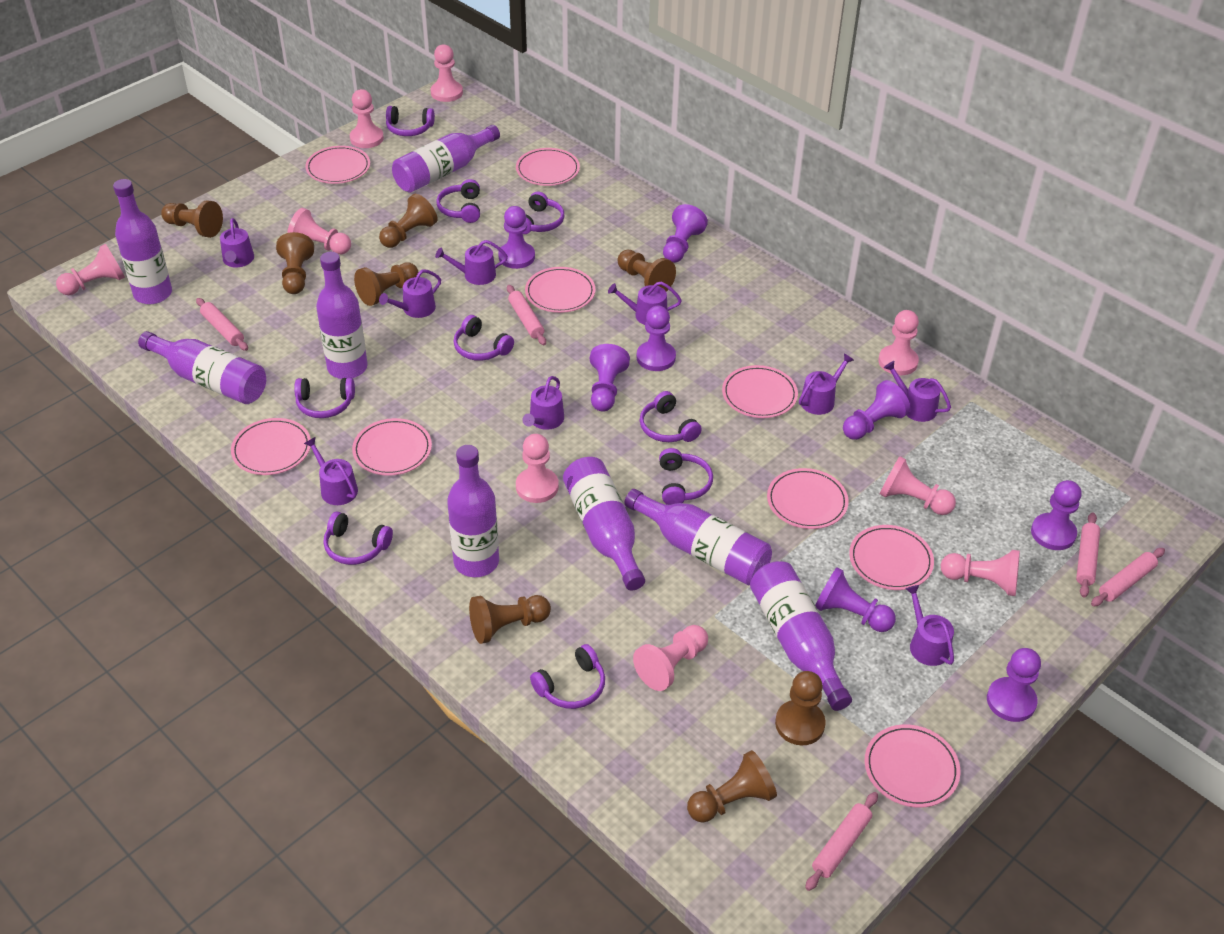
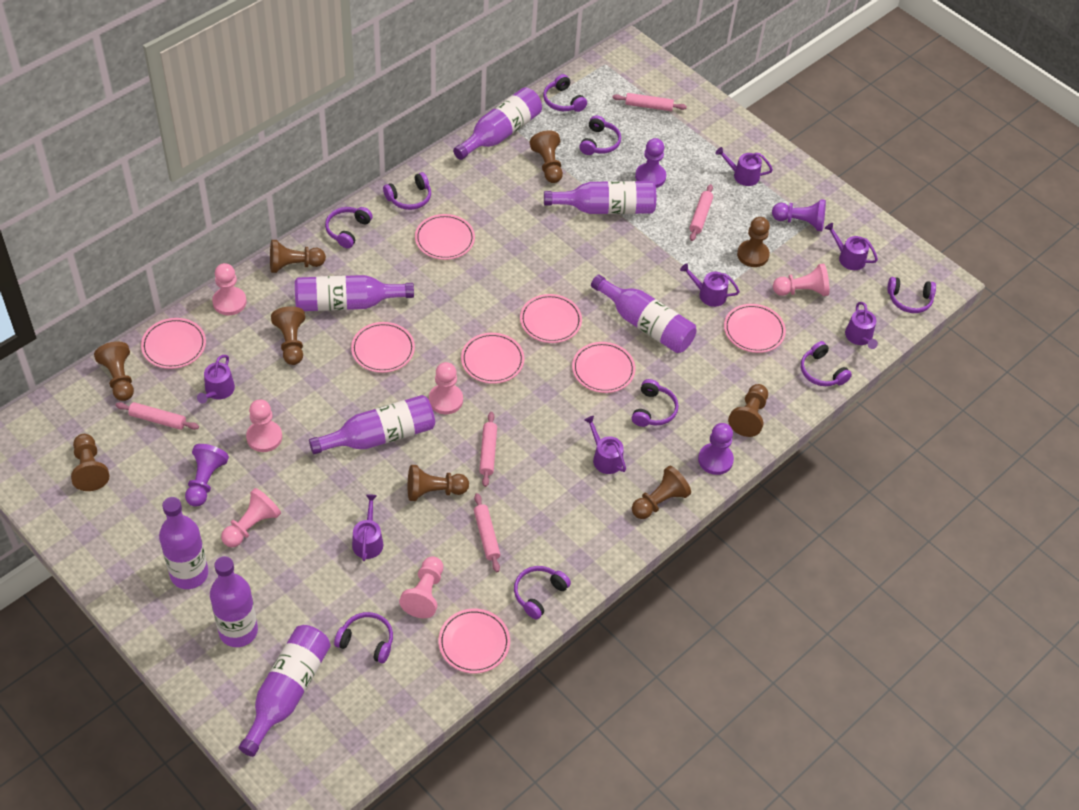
brown pawn: [161,200,223,238] [276,232,314,294] [354,262,418,306] [379,194,438,248] [469,595,551,644] [618,250,676,292] [687,750,777,823] [775,671,826,745] = 8 -> [71,434,109,491] [94,341,134,401] [270,240,326,273] [271,306,305,365] [408,465,469,501] [529,130,563,183] [632,466,691,519] [728,384,768,437] [737,217,770,267] = 9
pink pawn: [56,244,125,295] [287,208,351,254] [350,89,384,148] [430,44,463,102] [516,434,559,503] [633,625,708,691] [878,310,919,375] [880,456,956,515] [941,550,1020,596] = 9 -> [212,263,247,315] [221,488,281,547] [246,399,282,452] [399,556,443,618] [429,362,463,414] [773,263,829,296] = 6
pink plate: [231,418,311,475] [305,146,370,184] [352,418,432,476] [516,148,580,186] [525,267,595,313] [722,365,798,418] [767,468,849,529] [849,525,934,590] [865,725,960,808] = 9 -> [141,318,206,369] [351,322,415,373] [415,214,475,260] [438,609,510,674] [461,333,524,384] [520,294,582,343] [572,342,635,393] [724,304,786,353] = 8
purple pawn: [498,206,535,269] [590,344,630,412] [637,306,676,371] [663,204,708,263] [815,567,896,632] [843,380,910,440] [987,648,1041,722] [1031,480,1082,550] = 8 -> [185,444,229,507] [635,138,666,188] [698,423,734,475] [772,199,826,231] = 4
purple watering can: [220,218,254,267] [304,437,358,505] [379,269,441,318] [435,240,508,285] [522,376,564,430] [608,281,682,325] [799,353,854,415] [884,361,951,422] [905,585,954,666] = 9 -> [197,355,235,404] [352,494,383,561] [584,416,626,474] [680,263,740,307] [715,147,773,186] [825,223,878,270] [845,302,878,349] = 7

